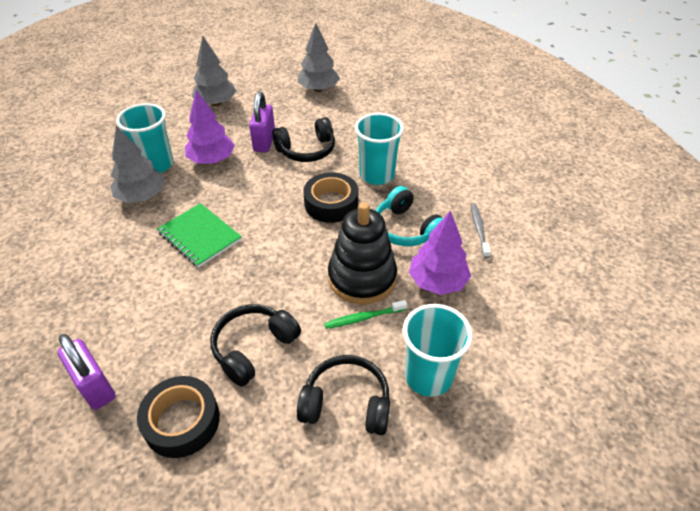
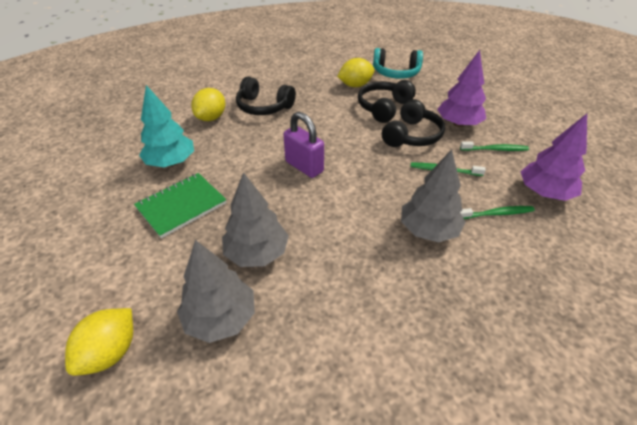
black stacking toy: [328,202,397,304] = 1 -> none = 0
black tape: [137,376,220,458] [303,173,358,223] = 2 -> none = 0
green toothbrush: [324,300,407,329] = 1 -> [411,163,486,176] [460,142,529,151] [460,206,535,219] = 3
grey toothbrush: [470,203,491,258] = 1 -> none = 0
purple padlock: [58,334,116,410] [249,92,275,152] = 2 -> [283,112,324,178] = 1
turquoise cup: [116,103,173,173] [355,113,404,185] [403,304,472,397] = 3 -> none = 0
turquoise tree: none = 0 -> [139,85,194,167] = 1
yellow lemon: none = 0 -> [65,308,133,376] [191,88,225,121] [337,58,375,87] = 3

